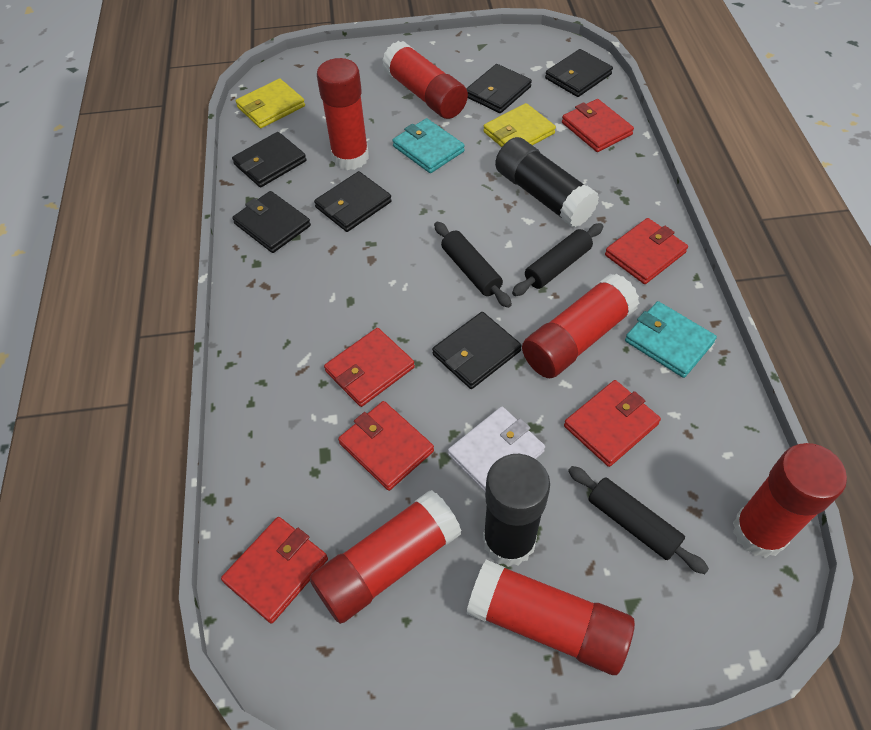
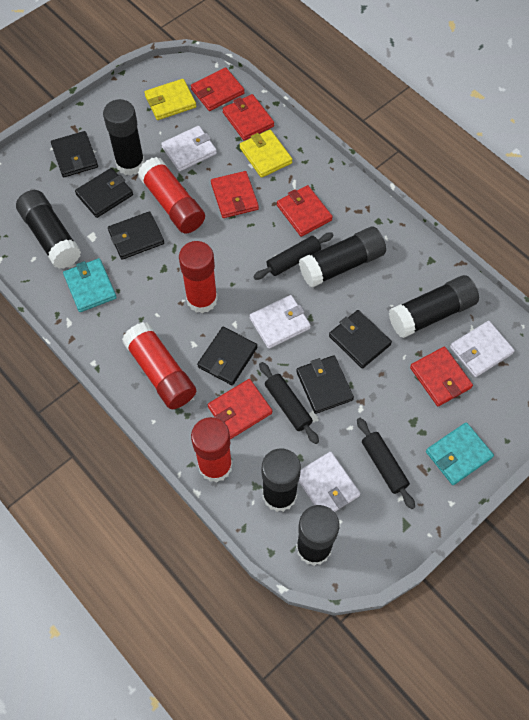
black glue stick: [483,454,550,567] [495,137,599,228] = 2 -> [16,190,81,269] [103,99,145,176] [262,448,301,512] [296,505,339,566] [299,227,386,288] [389,275,479,338] = 6
red glue stick: [310,490,462,624] [317,58,369,170] [382,41,468,119] [466,560,635,675] [522,273,639,378] [733,443,847,558] = 6 -> [122,322,196,409] [138,157,205,233] [179,241,218,313] [191,417,233,482] = 4
white wallet: [448,407,545,492] = 1 -> [161,126,217,172] [249,295,311,349] [298,452,360,512] [450,321,515,377] = 4

